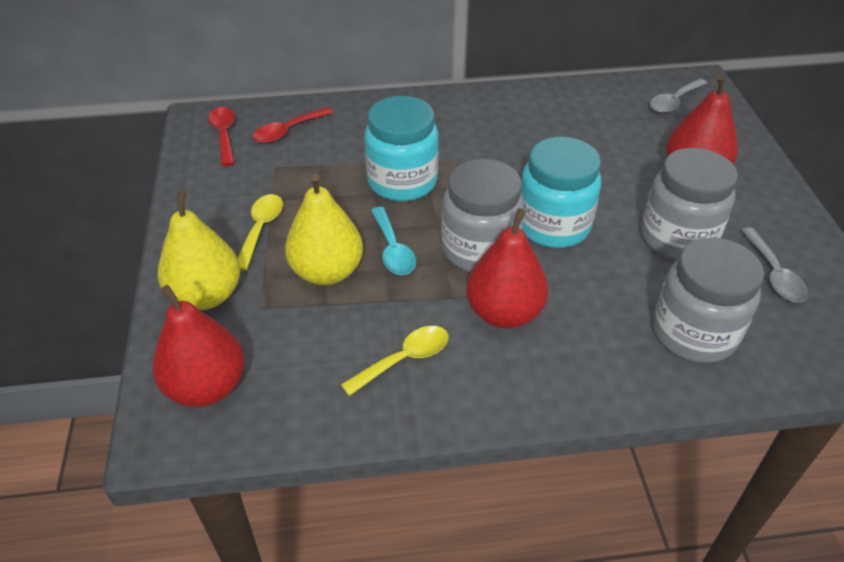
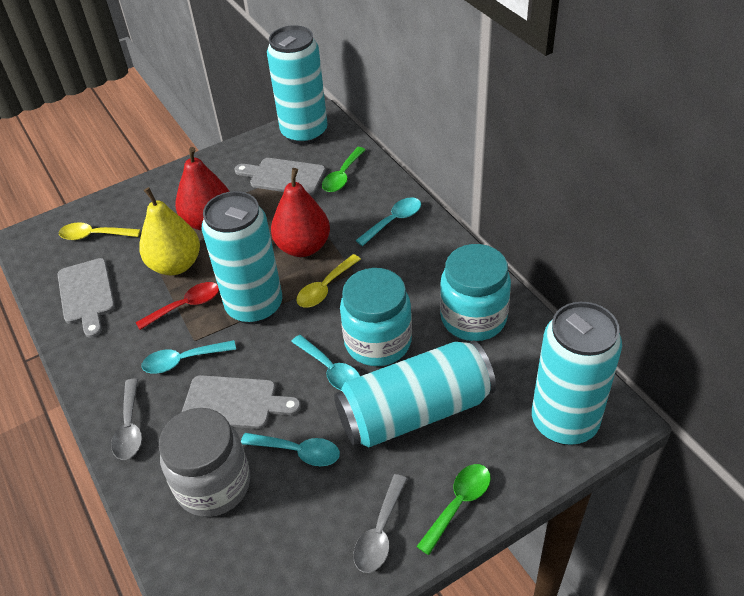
green spoon: none = 0 -> [322,147,366,192] [416,464,491,555] = 2
grey cutting board: none = 0 -> [57,258,115,338] [182,375,301,429] [234,158,326,196] = 3
grey jar: [441,159,524,272] [641,148,738,260] [653,237,764,363] = 3 -> [159,408,250,517] = 1
red pear: [152,285,245,407] [466,208,548,328] [666,74,738,165] = 3 -> [175,147,230,231] [271,168,330,257] = 2
red spoon: [208,107,235,166] [253,107,334,143] = 2 -> [135,282,219,330] = 1
turquoise can: none = 0 -> [202,191,282,324] [267,25,328,145] [334,341,496,448] [532,302,622,445] = 4
turquoise spoon: [371,207,416,275] = 1 -> [141,340,236,373] [241,433,340,466] [291,335,360,390] [355,197,421,246] = 4
yellow pear: [158,190,240,310] [285,174,363,285] = 2 -> [139,187,200,275] = 1

